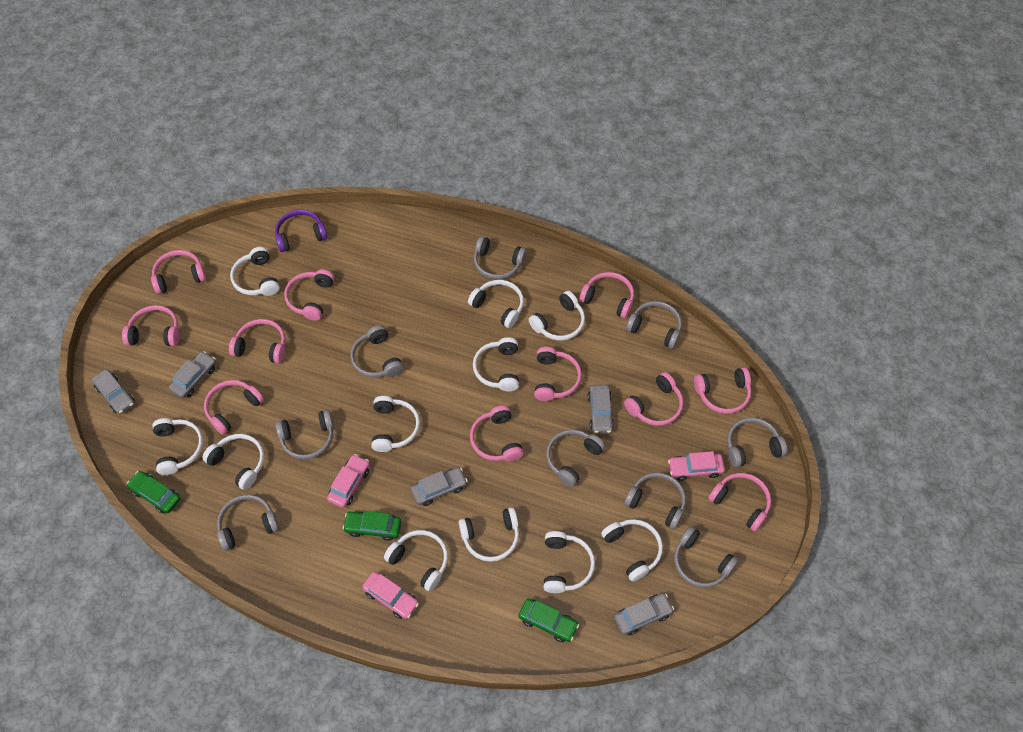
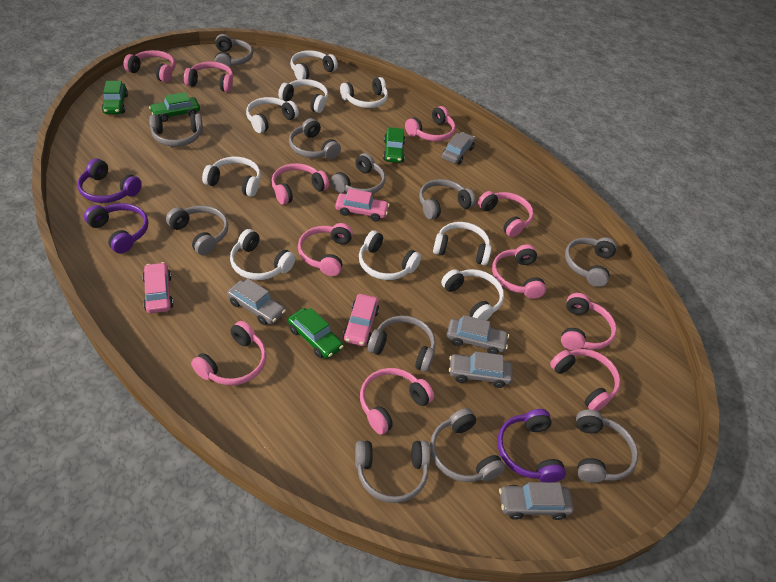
green car: [127,471,180,514] [343,511,401,541] [519,598,579,642] = 3 -> [102,81,128,114] [149,92,200,122] [288,308,344,359] [383,127,405,163] = 4
grey headphones: [217,495,279,551] [276,410,334,460] [351,325,404,378] [474,236,527,280] [546,430,605,487] [624,473,686,529] [626,301,682,349] [674,526,739,588] [727,418,787,468] = 9 -> [149,113,203,147] [166,206,228,255] [215,34,253,70] [289,118,341,159] [330,153,385,194] [355,440,430,503] [367,316,436,372] [419,179,476,220] [430,408,505,482] [565,237,617,287] [576,410,638,483] = 11
purple headphones: [275,210,327,252] = 1 -> [77,158,142,203] [84,203,148,254] [497,409,566,482] = 3
white headphones: [152,418,203,475] [203,434,264,490] [230,247,280,296] [371,396,420,452] [384,530,448,591] [459,507,519,562] [468,280,524,328] [473,337,519,392] [529,291,585,341] [543,531,595,593] [601,519,663,582] = 11 -> [202,157,261,197] [230,229,295,280] [246,97,299,133] [278,79,328,113] [290,50,338,80] [340,77,388,108] [359,230,421,280] [433,222,492,266] [441,269,504,320] = 9

